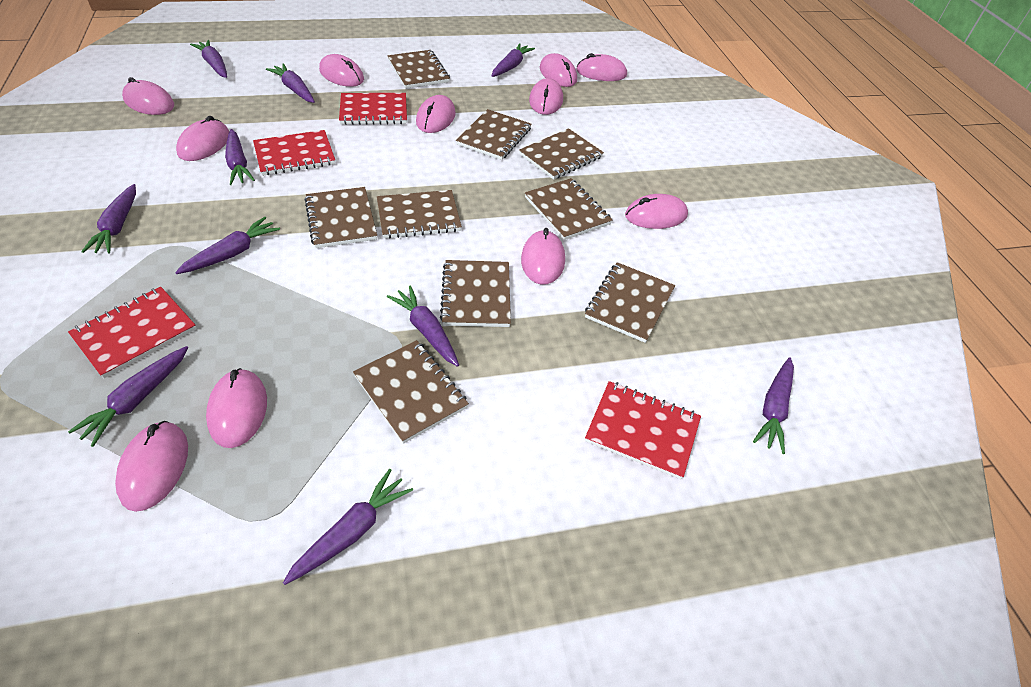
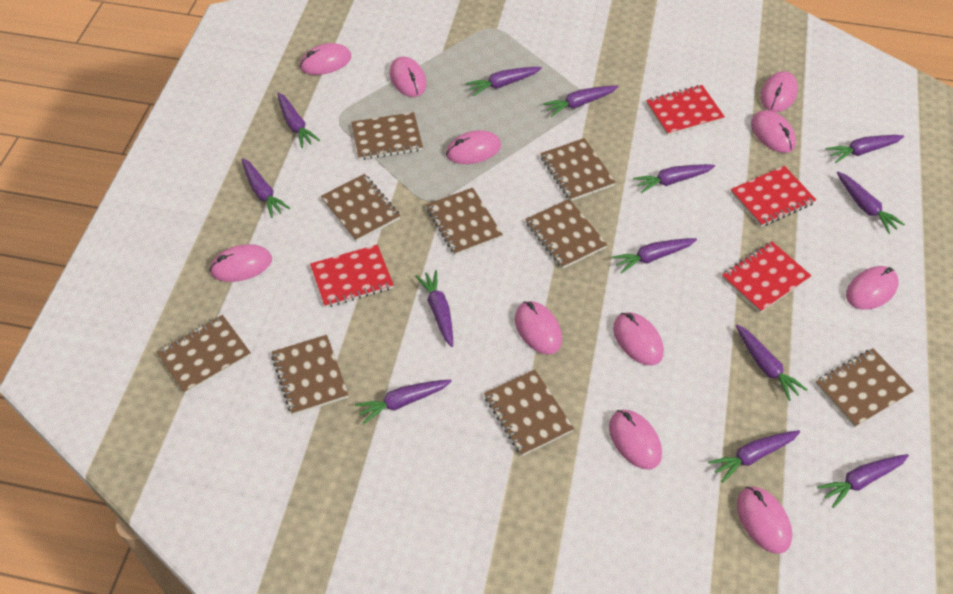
purple carrot: [68,346,188,447] [81,184,136,253] [175,217,280,274] [190,40,227,78] [225,129,255,185] [266,63,315,103] [283,469,413,585] [387,285,459,367] [492,43,535,77] [753,357,794,454] = 10 -> [242,158,290,218] [277,92,320,148] [355,380,452,424] [415,270,453,347] [466,67,542,96] [543,86,618,117] [612,238,697,274] [633,164,715,193] [708,430,800,483] [736,324,808,401] [817,454,909,508] [826,135,904,163] [837,172,905,234] = 13

